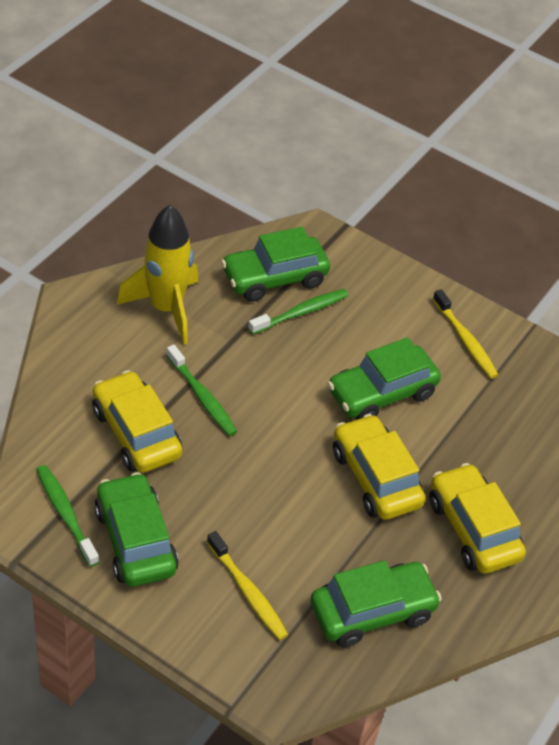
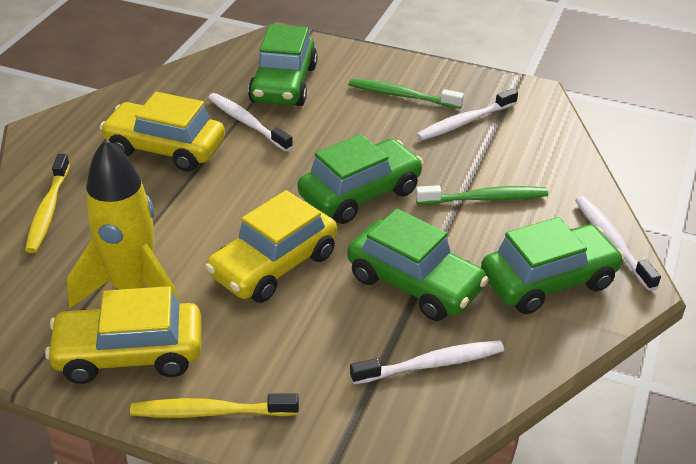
green toothbrush: [36,465,99,567] [166,344,238,436] [248,289,349,335] = 3 -> [349,79,464,109] [416,185,548,205] = 2
white toothbrush: none = 0 -> [208,93,293,152] [350,340,504,384] [416,89,518,141] [575,196,661,291] = 4

